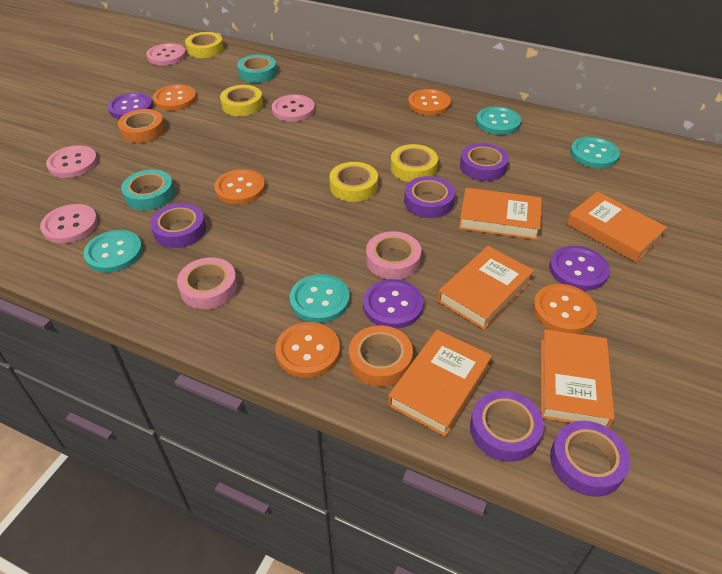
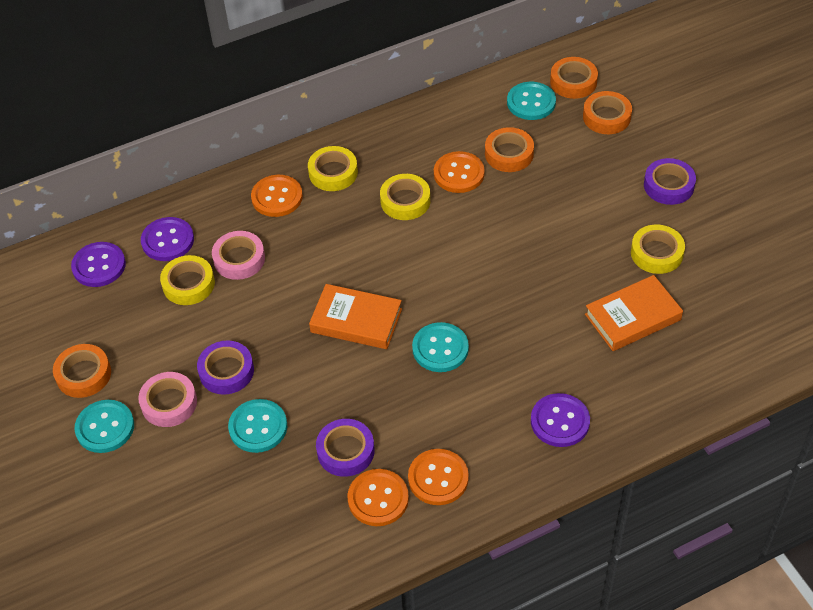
orange book: [388,330,492,437] [437,246,534,330] [459,188,542,240] [541,329,615,428] [567,192,667,262] = 5 -> [309,284,402,349] [585,275,683,351] = 2
orange button: [153,85,197,111] [214,169,265,204] [275,322,340,378] [408,89,451,115] [533,284,597,334] = 5 -> [251,175,303,217] [347,469,409,526] [408,449,469,505] [434,151,485,193] = 4
orange tape: [118,109,165,143] [349,326,413,387] = 2 -> [53,344,111,398] [485,127,534,172] [550,57,598,99] [583,91,632,134] = 4
pink button: [40,204,98,243] [46,145,98,178] [146,43,186,65] [272,94,315,122] = 4 -> none = 0
purple tape: [150,203,206,248] [404,176,455,218] [460,143,509,181] [470,391,544,462] [550,421,630,497] = 5 -> [197,340,254,395] [316,419,375,477] [644,158,696,205] = 3
turquoise tape: [121,169,175,210] [237,54,277,83] = 2 -> none = 0

